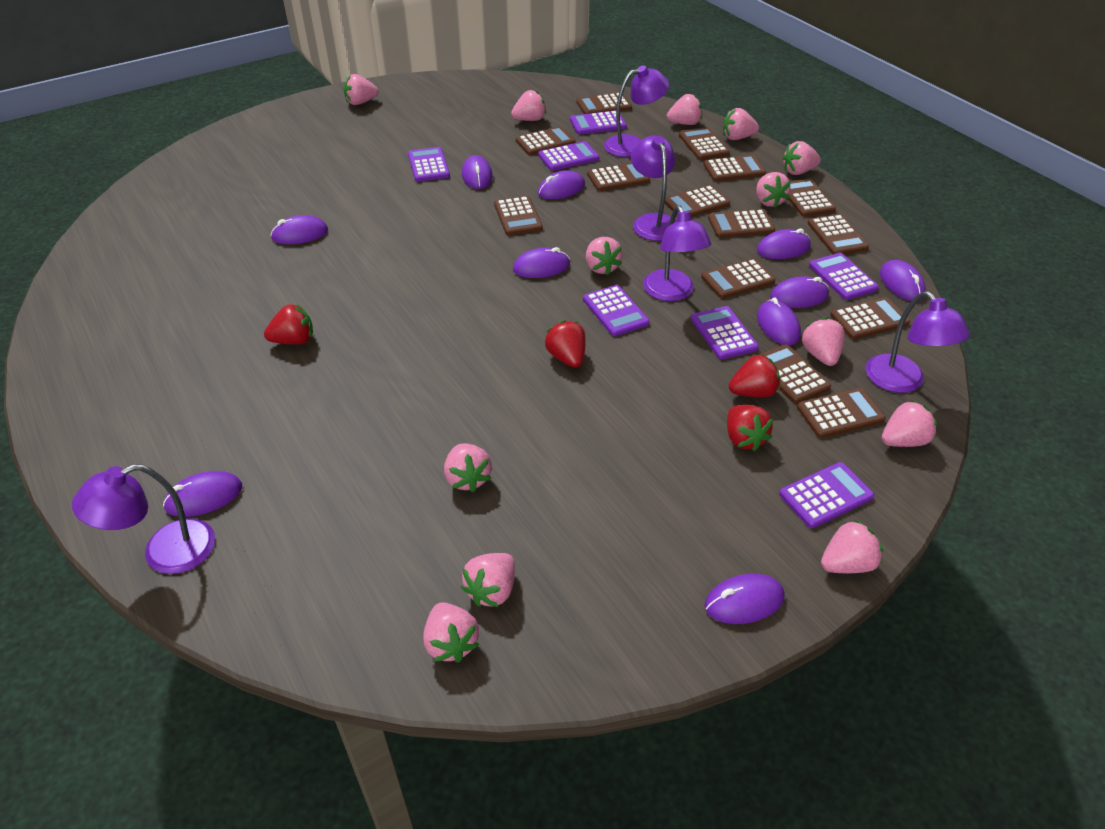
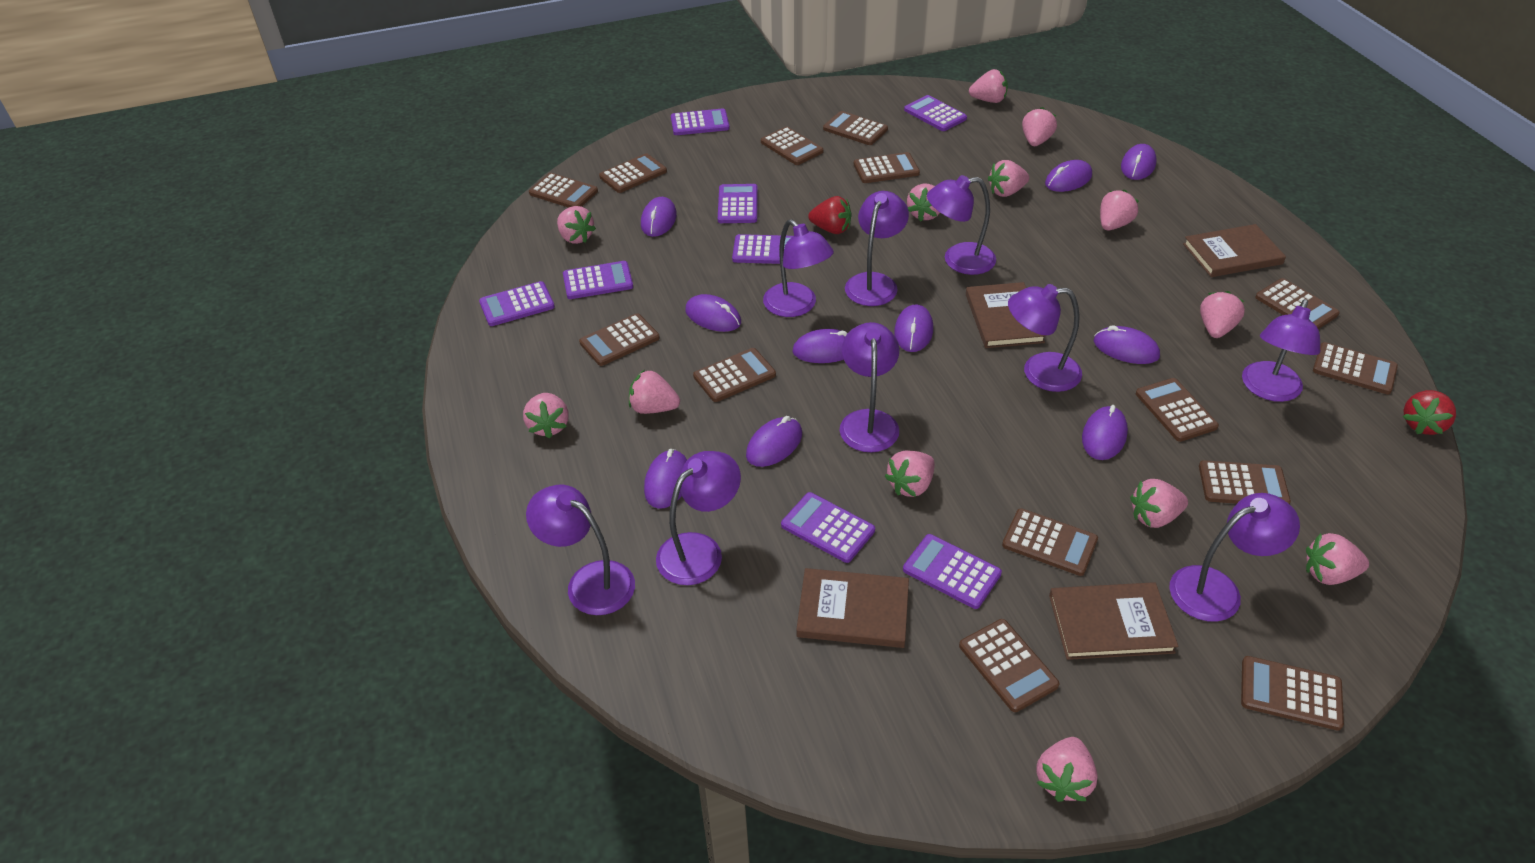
brown book: none = 0 -> [796,568,909,648] [966,282,1046,348] [1049,582,1178,660] [1183,224,1286,277] = 4
purple calculator: [408,147,450,182] [538,141,599,171] [570,110,627,135] [583,285,650,336] [691,306,759,359] [779,462,874,528] [809,253,879,300] = 7 -> [479,281,555,326] [563,261,633,299] [671,108,730,135] [718,184,758,223] [732,234,793,264] [781,492,875,563] [903,534,1002,609] [904,95,967,131] = 8
purple lamp: [72,464,215,574] [604,65,669,157] [631,135,676,241] [643,205,712,301] [866,291,970,393] = 5 -> [526,485,635,615] [656,451,741,585] [763,220,834,317] [839,322,899,452] [845,191,909,306] [927,175,996,275] [1008,284,1082,392] [1169,493,1300,622] [1242,299,1320,402] = 9
red strawberry: [264,304,313,344] [545,320,586,368] [727,405,773,451] [729,354,780,397] = 4 -> [808,196,852,234] [1403,390,1456,435] = 2

